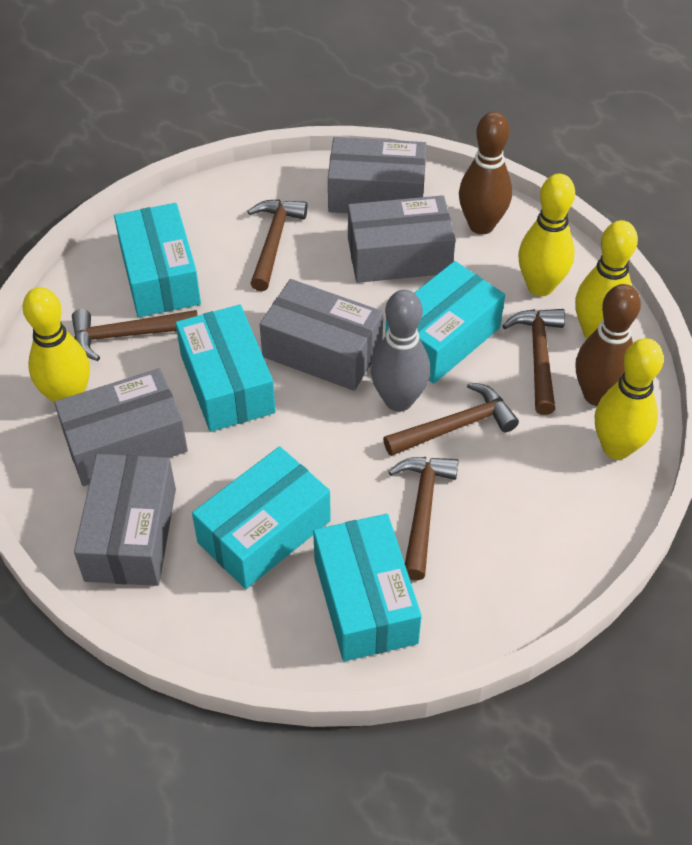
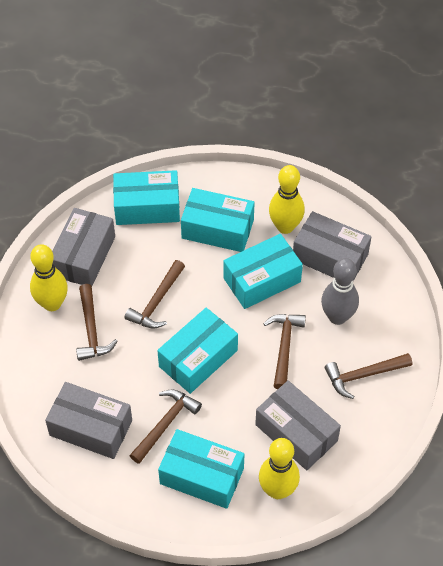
brown bowling pin: [459,112,512,234] [575,284,641,406] = 2 -> none = 0
grey box: [54,368,188,486] [74,454,176,586] [260,279,383,391] [328,137,426,213] [348,195,456,283] = 5 -> [45,382,132,459] [52,208,115,286] [255,380,341,470] [293,211,372,281] = 4
yellow bowling pin: [23,287,90,403] [518,174,575,296] [575,220,638,339] [595,338,664,459] = 4 -> [30,244,68,311] [259,438,300,499] [269,165,305,234] = 3

